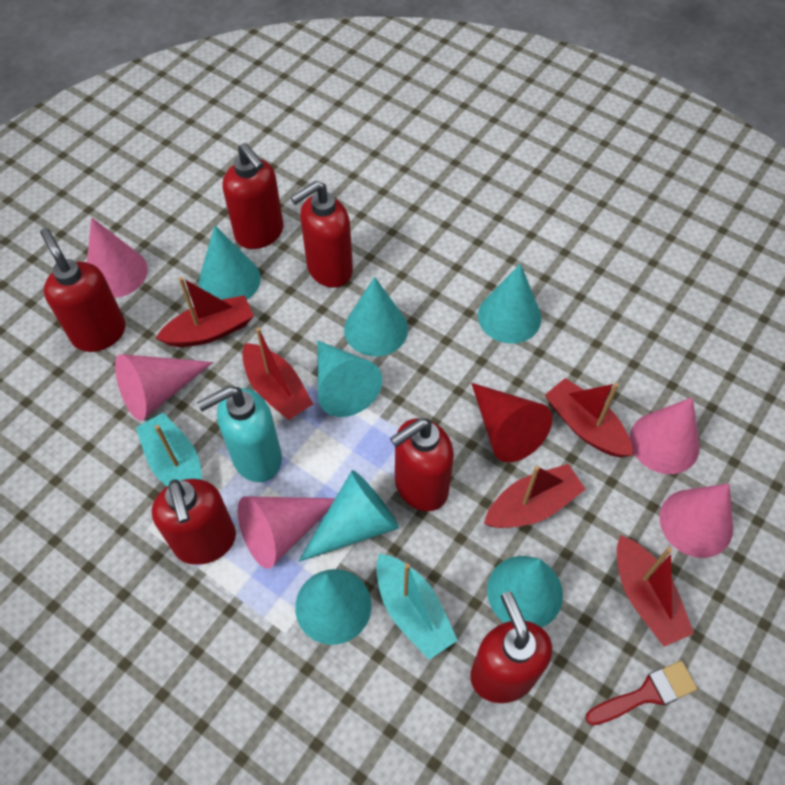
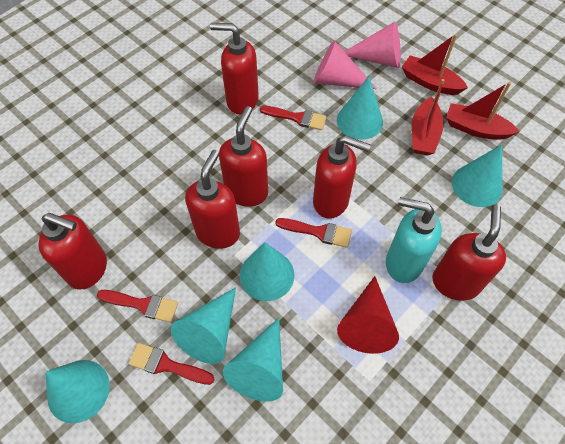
pink cone: [87,217,148,298] [115,354,213,421] [238,496,335,569] [630,397,700,474] [660,483,733,558] = 5 -> [313,40,377,89] [344,22,401,68] = 2
red boat: [156,277,254,347] [242,327,313,420] [484,464,586,528] [545,378,633,457] [617,535,694,647] = 5 -> [402,34,468,95] [411,79,445,156] [446,82,520,140] = 3
red brush: [585,661,697,726] = 1 -> [97,290,178,322] [128,343,215,385] [260,106,327,130] [275,218,352,248] = 4
turquoise boat: [136,413,202,487] [376,554,458,660] = 2 -> none = 0
turquoise cone: [199,226,261,300] [295,569,372,645] [298,470,399,562] [317,340,382,417] [344,277,408,357] [478,264,541,344] [487,556,563,627] = 7 -> [45,360,110,423] [171,287,236,364] [223,318,283,402] [240,242,295,301] [337,76,383,140] [452,144,503,207] = 6

